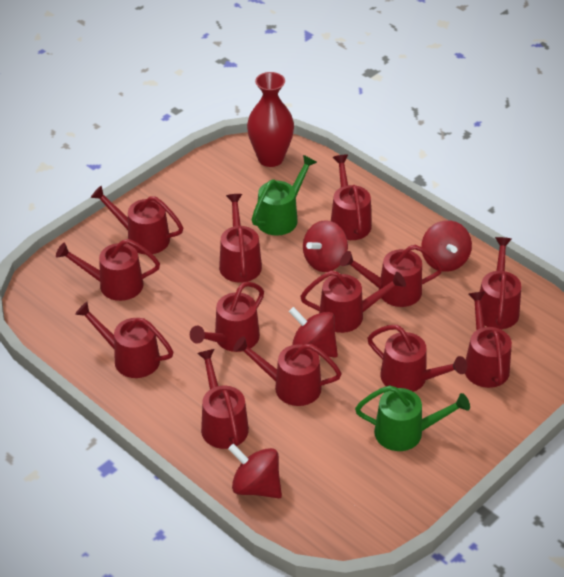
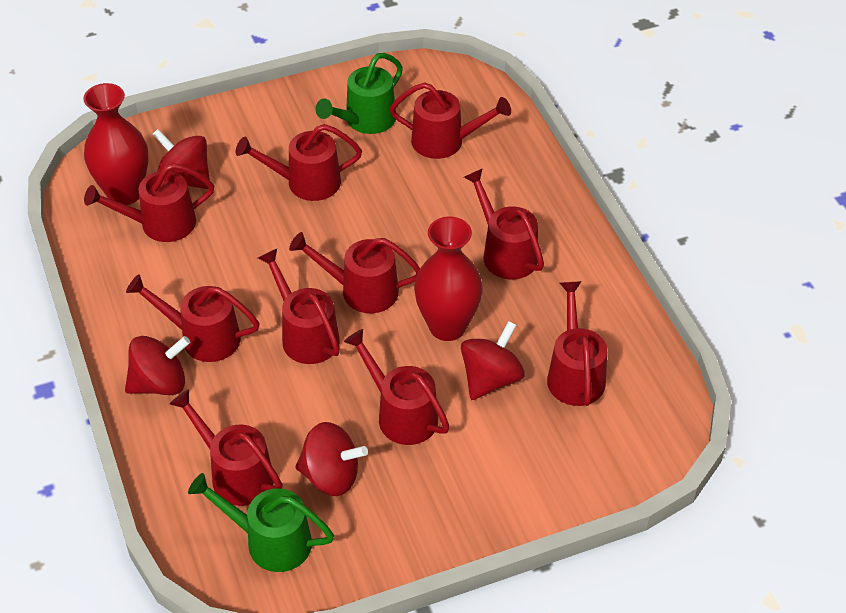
red vase: [247,72,294,167] = 1 -> [83,83,149,205] [414,216,483,341] = 2
red watering can: [56,239,160,301] [75,302,173,378] [91,186,183,254] [190,282,264,352] [197,349,249,449] [219,194,262,283] [233,336,342,406] [300,271,406,333] [331,155,372,240] [340,245,443,307] [367,325,467,392] [465,291,512,388] [480,237,522,329] = 13 -> [84,163,214,242] [126,274,260,362] [170,389,283,506] [235,124,362,201] [258,249,340,364] [289,232,420,313] [344,329,450,445] [390,82,511,159] [464,168,544,279] [547,281,607,406] = 10

